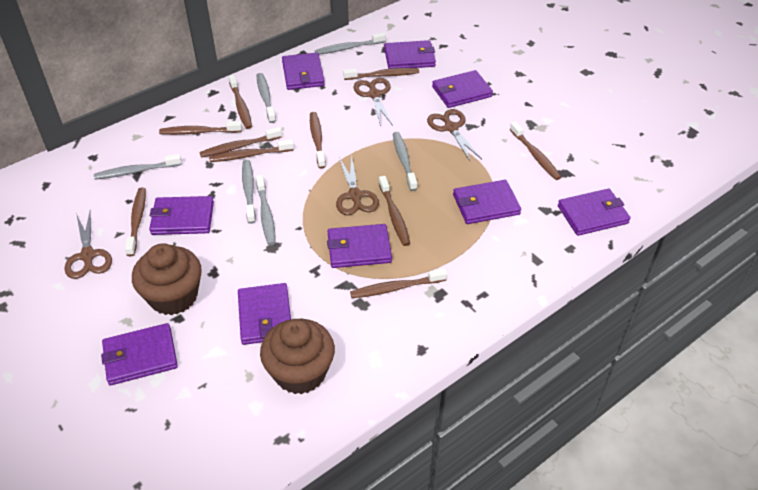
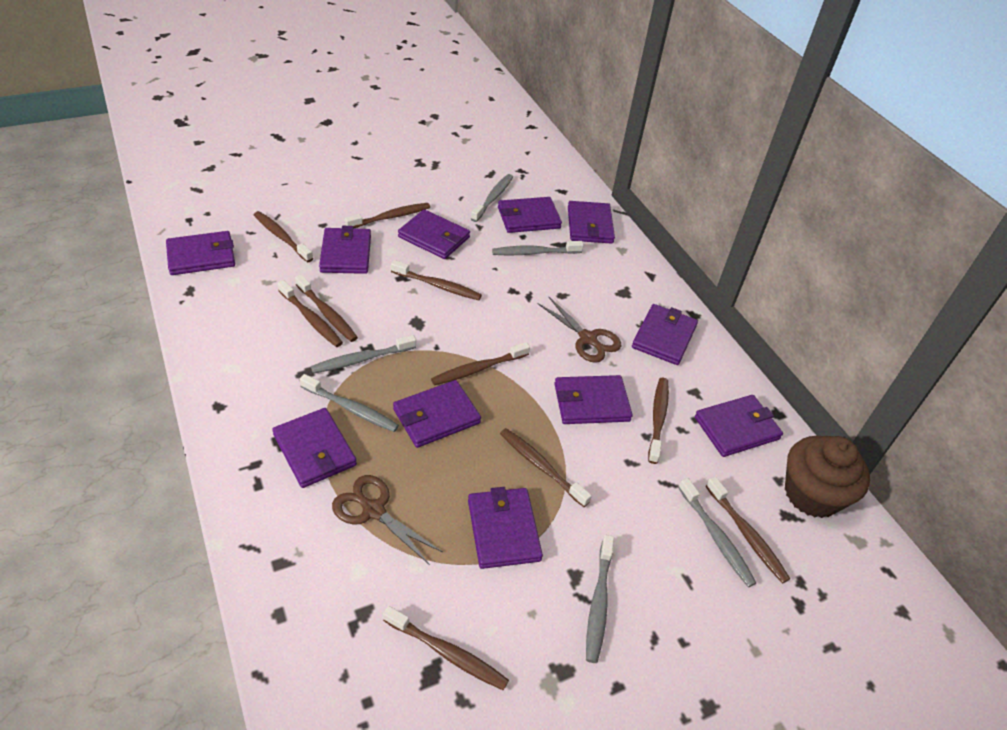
brown cupcake: [132,243,202,315] [260,319,335,394] = 2 -> [785,436,870,518] = 1
brown scissors: [64,212,112,279] [336,155,379,215] [354,78,393,126] [427,109,482,162] = 4 -> [332,475,442,565] [537,296,621,363] = 2
purple wallet: [101,323,178,385] [149,196,214,235] [238,283,291,345] [282,53,325,90] [327,224,392,268] [384,40,436,69] [432,70,493,108] [453,180,521,224] [558,189,631,236] = 9 -> [166,231,235,275] [272,408,357,488] [319,226,371,274] [393,380,481,448] [398,209,470,259] [468,487,543,569] [498,197,562,233] [555,375,632,424] [568,201,615,244] [632,304,698,365] [695,395,783,457] = 11

